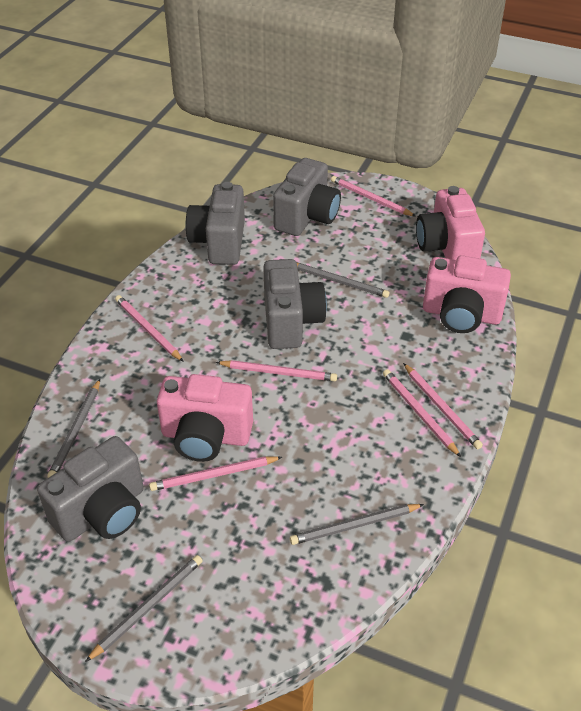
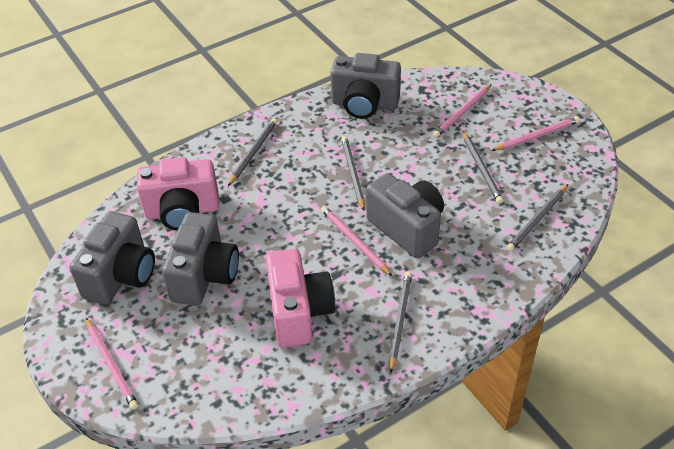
grey pencil: [47,379,100,478] [85,555,203,662] [290,504,424,545] [297,263,389,298] = 4 -> [228,118,277,186] [341,136,365,211] [389,272,412,374] [463,131,504,204] [506,184,568,251] = 5
pink camera: [157,374,253,462] [416,186,485,260] [423,255,511,333] = 3 -> [137,157,219,231] [266,249,335,347] = 2
pink pencil: [115,295,184,362] [149,456,282,491] [216,360,337,381] [331,176,416,217] [383,369,461,457] [403,363,483,449] = 6 -> [86,318,138,410] [321,206,393,277] [433,84,492,138] [491,117,580,151] = 4

